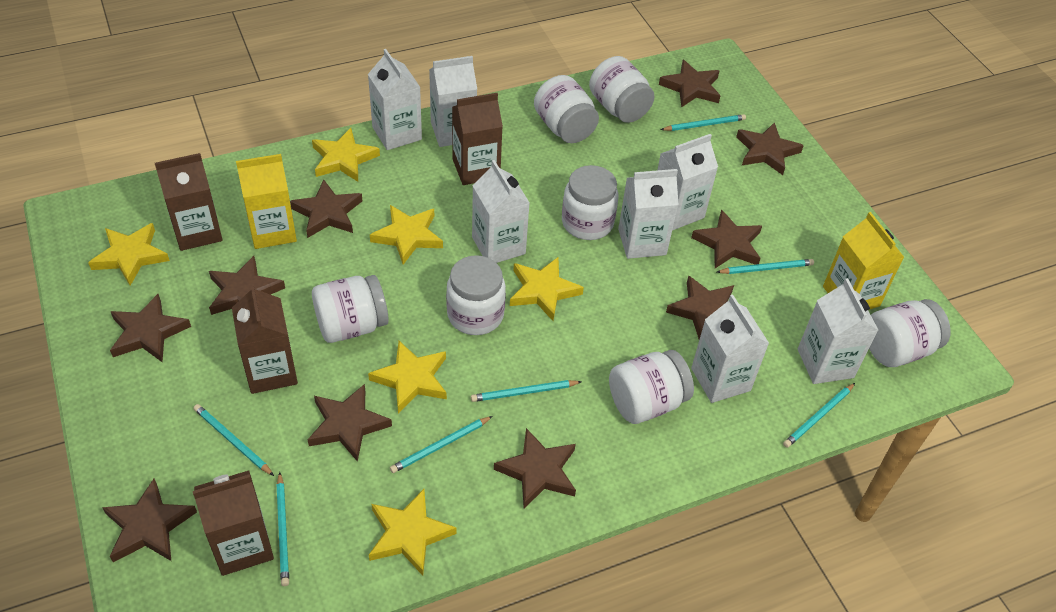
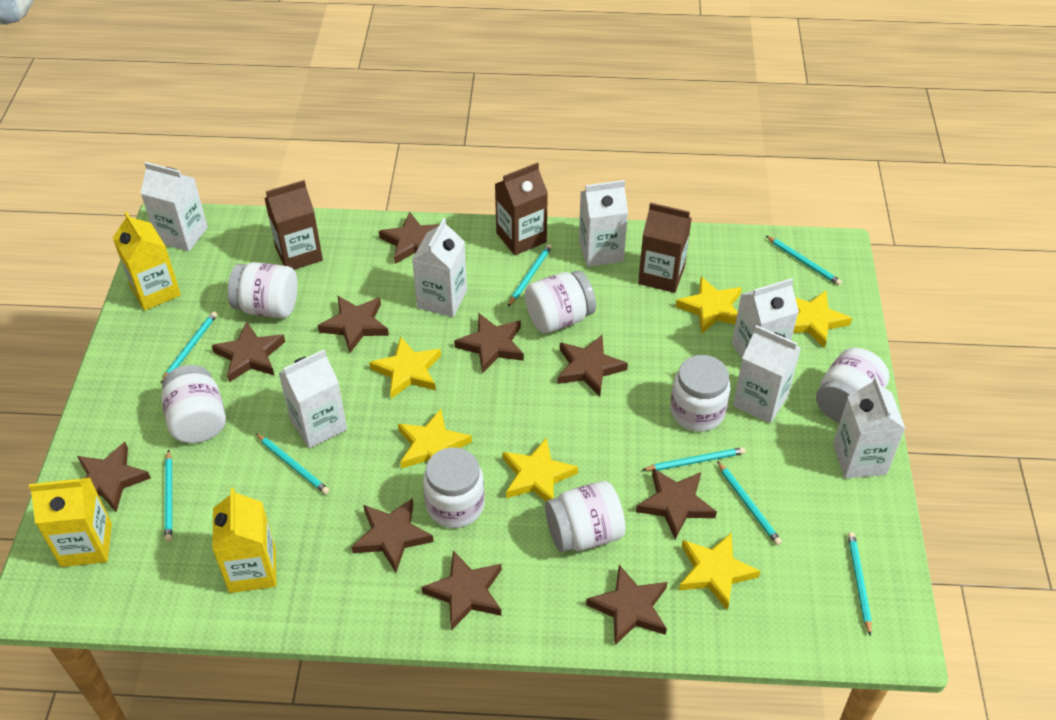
brown carton: [155,153,223,251] [193,470,274,576] [232,283,298,394] [452,93,503,185] = 4 -> [264,180,323,270] [495,162,548,255] [638,203,692,293] = 3
turquoise pencil: [193,404,274,476] [276,472,289,586] [390,416,493,473] [471,380,582,402] [660,114,746,131] [717,259,814,274] [783,383,855,448] = 7 -> [161,311,217,383] [165,450,172,542] [256,433,329,494] [508,244,552,307] [642,447,745,471] [717,461,782,545] [766,236,842,286] [848,532,872,636] = 8
yellow carton: [236,154,297,249] [823,212,904,310] = 2 -> [29,478,112,567] [113,211,181,310] [212,488,277,593] = 3

